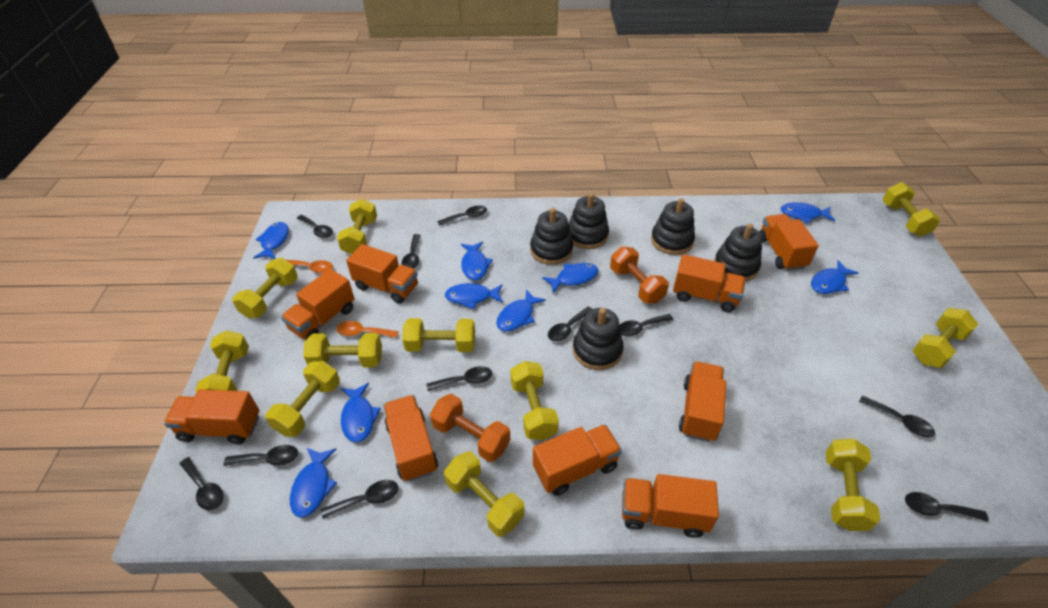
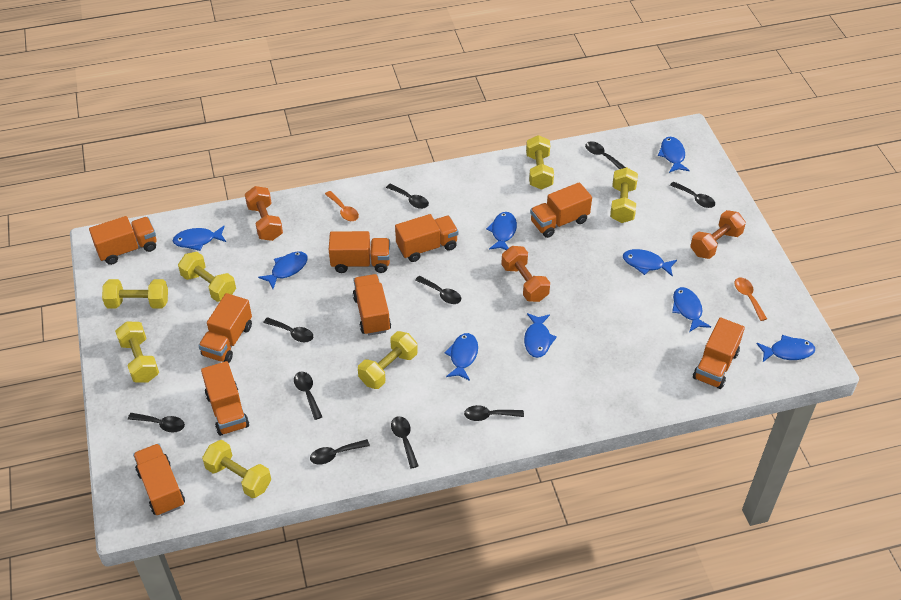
black spoon: [180,457,224,510] [224,445,298,466] [297,215,333,238] [321,480,398,519] [402,234,421,269] [426,366,492,391] [437,206,487,226] [548,307,592,342] [620,314,673,336] [859,395,935,438] [905,492,989,522] = 11 -> [128,413,185,432] [263,317,313,342] [294,372,322,420] [310,439,370,465] [386,184,429,209] [391,416,419,468] [415,276,461,304] [464,405,524,421] [585,141,626,169] [670,181,715,208] = 10
black stacking toy: [530,208,573,265] [568,193,609,249] [573,308,624,370] [651,198,695,255] [714,224,762,281] = 5 -> none = 0
orange dumbbell: [430,394,510,462] [610,246,669,304] = 2 -> [245,186,283,241] [501,246,550,302] [690,210,746,259] = 3
yellow dumbbell: [195,330,249,393] [232,258,298,319] [266,361,340,437] [304,333,382,367] [337,199,377,254] [402,318,475,352] [444,452,524,537] [510,361,559,440] [826,439,880,531] [883,182,940,237] [912,308,978,368] = 11 -> [102,279,168,308] [115,321,159,382] [178,252,236,302] [202,440,271,498] [358,331,418,389] [526,135,554,190] [610,167,638,223] = 7

